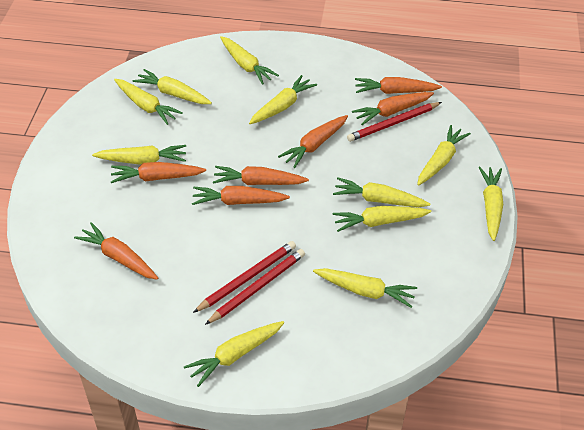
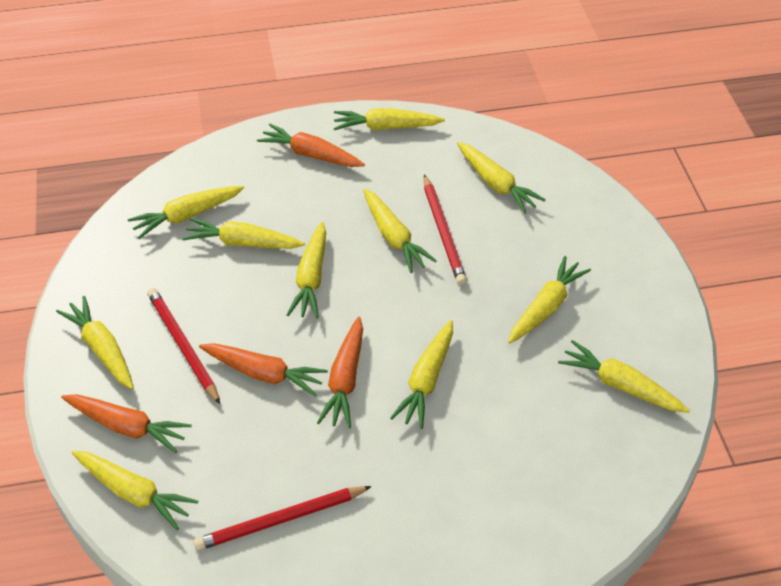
orange carrot: [74,222,158,280] [111,162,206,183] [192,186,290,205] [213,166,309,185] [278,115,348,168] [352,92,434,125] [355,77,442,94] = 7 -> [61,394,192,453] [199,343,328,397] [257,124,365,167] [317,317,363,428] = 4

